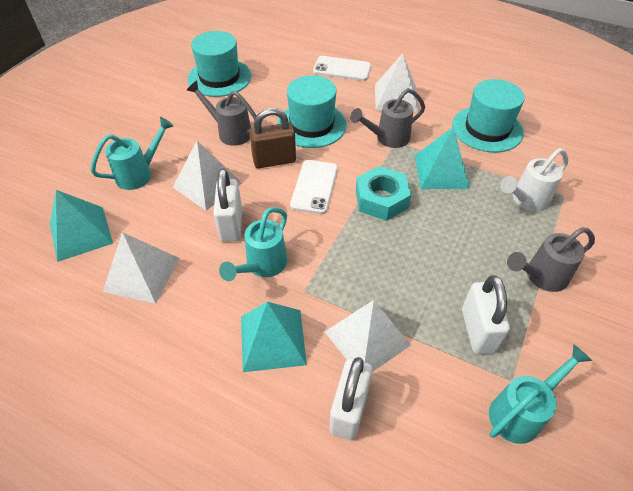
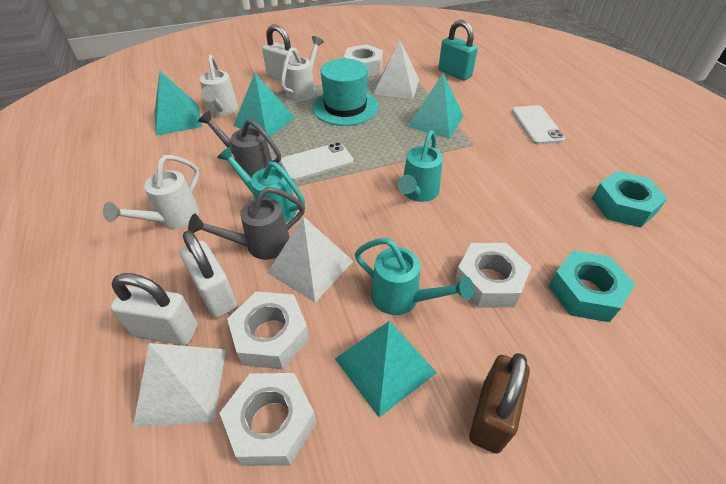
grey watering can: [187,80,257,146] [350,88,425,148] [507,227,595,292] = 3 -> [188,187,305,260] [198,110,281,178] = 2
turquoise hat: [187,31,251,97] [277,75,347,148] [452,79,525,152] = 3 -> [312,58,379,126] = 1
turquoise nut: [356,166,411,221] = 1 -> [548,250,635,322] [592,171,668,228] = 2
turquoise padlock: none = 0 -> [438,20,478,81] = 1
turquoise pyramid: [50,190,113,262] [241,302,307,372] [415,127,470,189] = 3 -> [154,71,202,136] [233,73,295,137] [335,321,437,417] [408,73,463,139] = 4
white nut: none = 0 -> [220,373,317,466] [227,291,309,369] [343,44,383,76] [454,243,532,308] = 4
white pyramid: [103,232,180,304] [173,141,242,211] [325,300,411,371] [375,53,419,112] = 4 -> [133,343,226,427] [268,216,353,302] [374,40,419,99] = 3
white watering can: [500,148,568,211] = 1 -> [103,155,200,229] [200,54,238,116] [281,36,324,101] = 3

